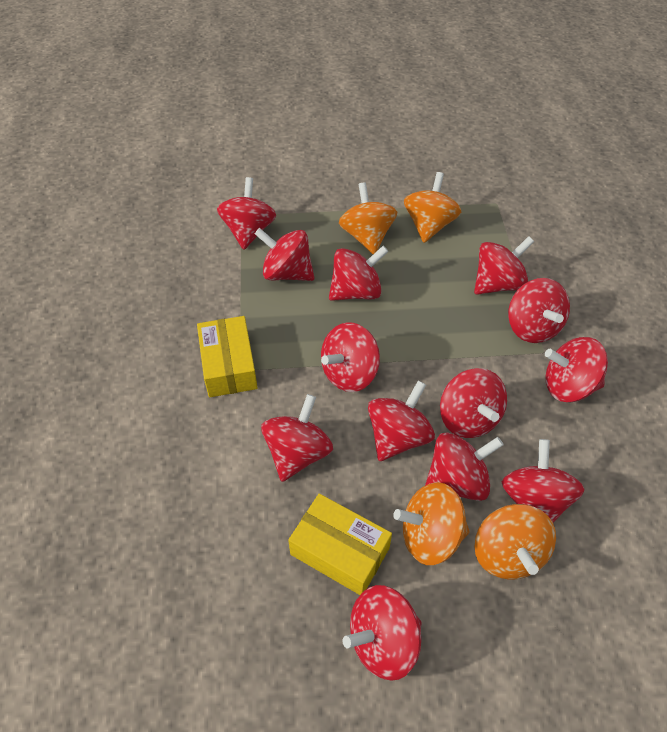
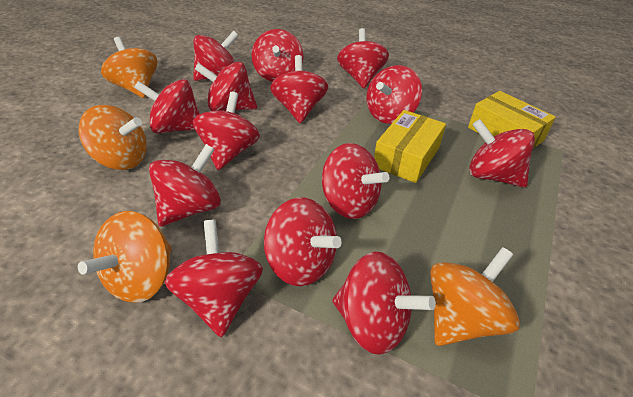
red spinning top: [217,177,276,250] [255,228,314,281] [261,394,333,482] [321,322,380,392] [329,246,389,301] [343,585,422,681] [368,381,435,461] [425,432,504,501] [440,368,507,438] [474,236,534,295] [502,439,584,523] [508,278,570,343] [545,337,608,402] = 13 -> [134,79,200,133] [149,144,221,227] [165,220,263,337] [193,31,239,81] [193,92,260,170] [195,62,257,111] [251,29,303,82] [264,198,342,286] [270,55,328,123] [322,143,389,219] [332,252,436,355] [337,28,389,88] [367,65,422,124] [469,119,535,188] = 14

